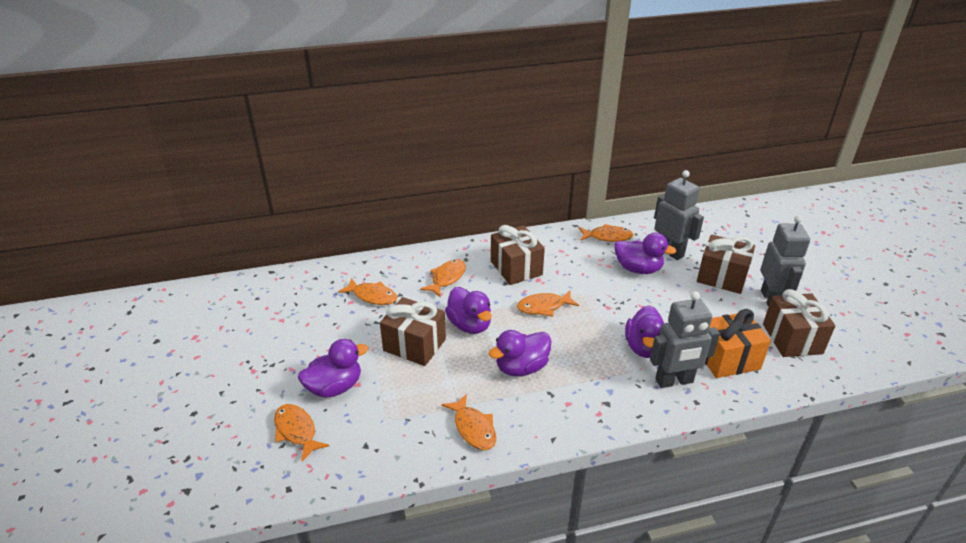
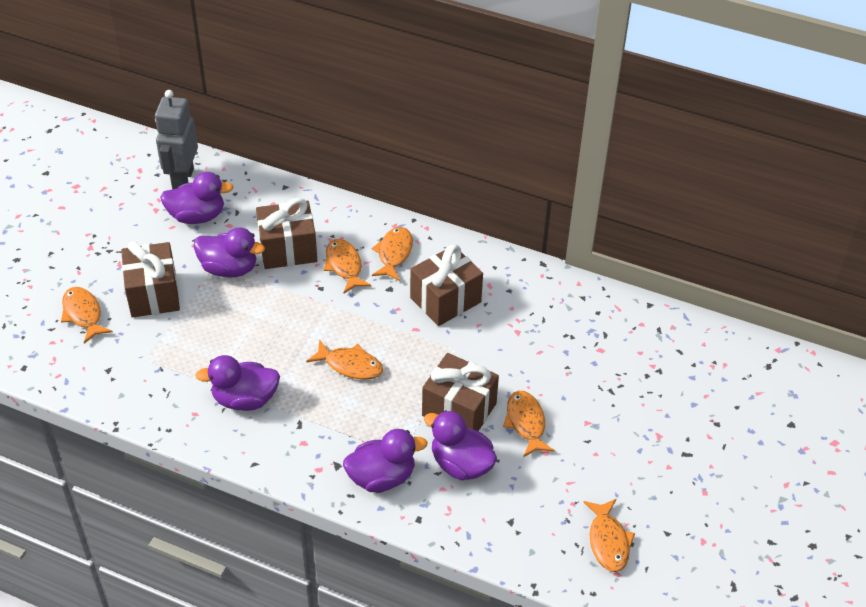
grey robot: [650,291,720,388] [654,170,704,260] [761,215,810,307] = 3 -> [155,90,198,189] = 1
orange gift: [705,309,771,378] = 1 -> none = 0

